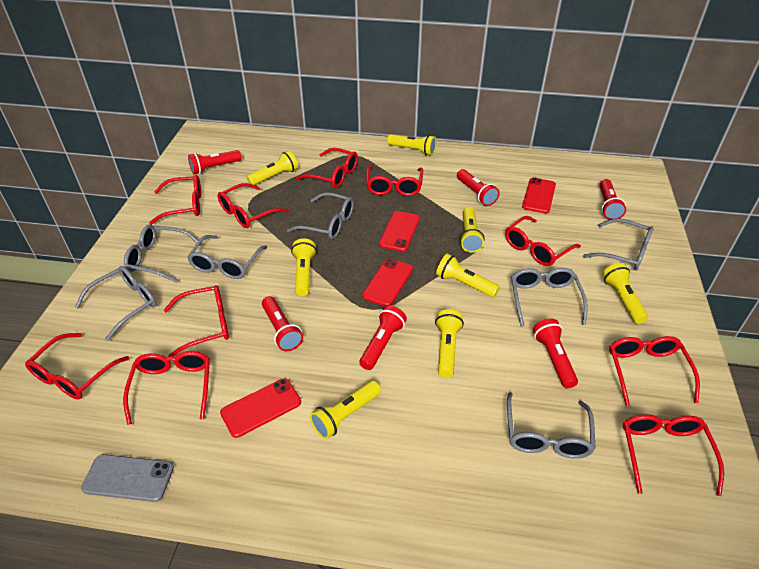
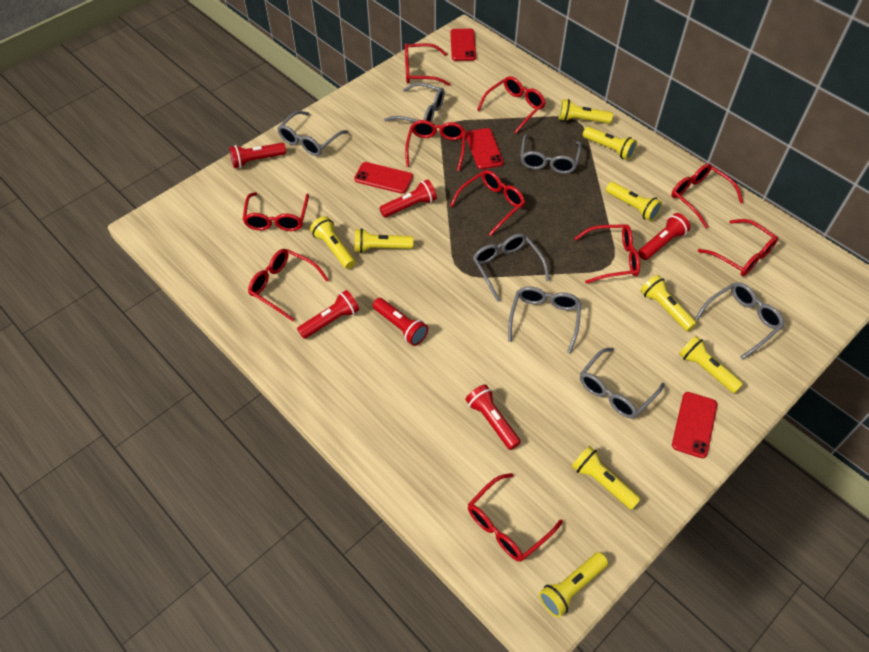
grey phone: [81,454,174,502] = 1 -> none = 0
yellow flashlight: [247,151,298,185] [291,238,317,296] [310,380,381,439] [387,134,437,156] [435,309,464,378] [436,254,500,297] [460,207,485,253] [602,263,648,324] = 8 -> [310,216,355,269] [355,228,413,253] [539,552,608,618] [559,99,613,124] [572,446,641,510] [583,127,637,160] [606,182,662,221] [640,275,697,332] [679,336,743,393] = 9

